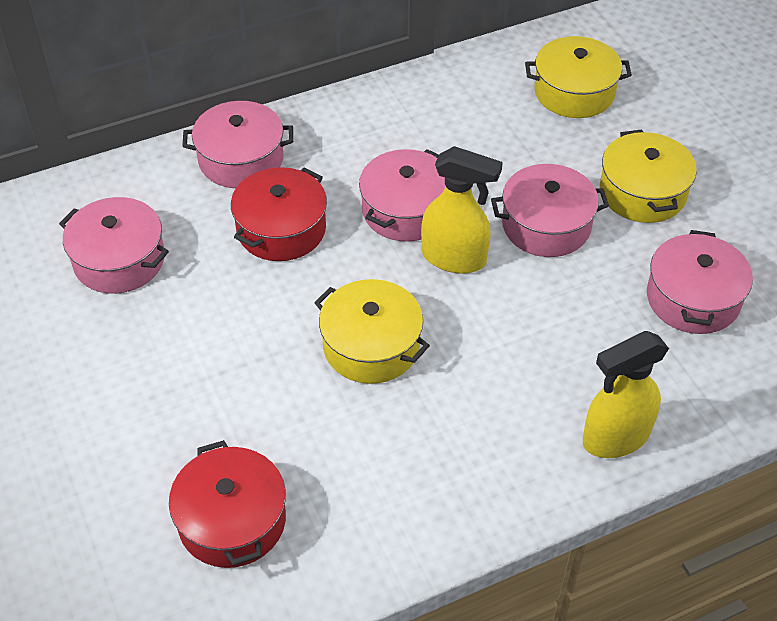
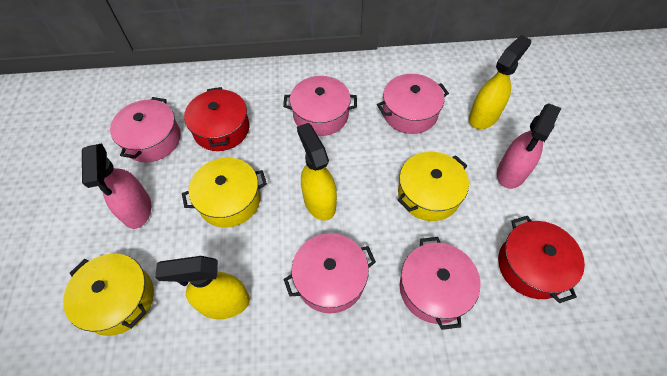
pink spray bottle: none = 0 -> [82,143,151,229] [497,103,561,189] = 2
yellow spray bottle: [421,146,503,274] [583,331,669,458] = 2 -> [155,256,250,319] [297,123,337,221] [469,35,531,129] = 3

